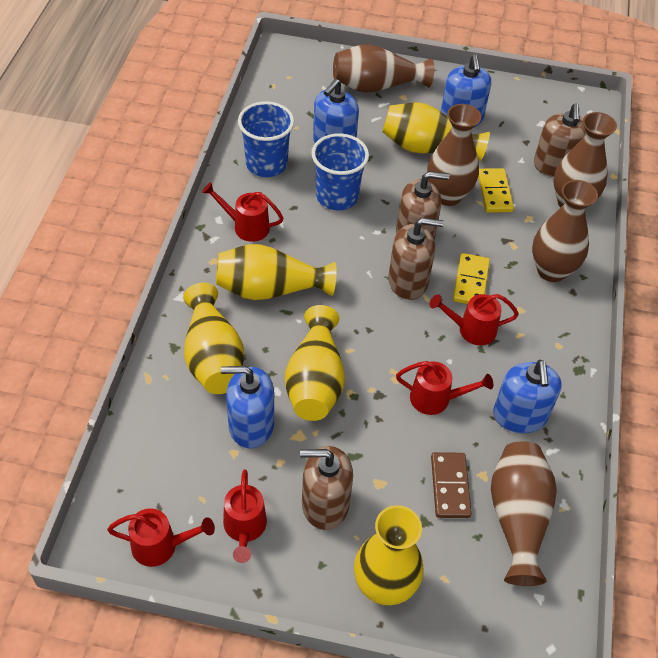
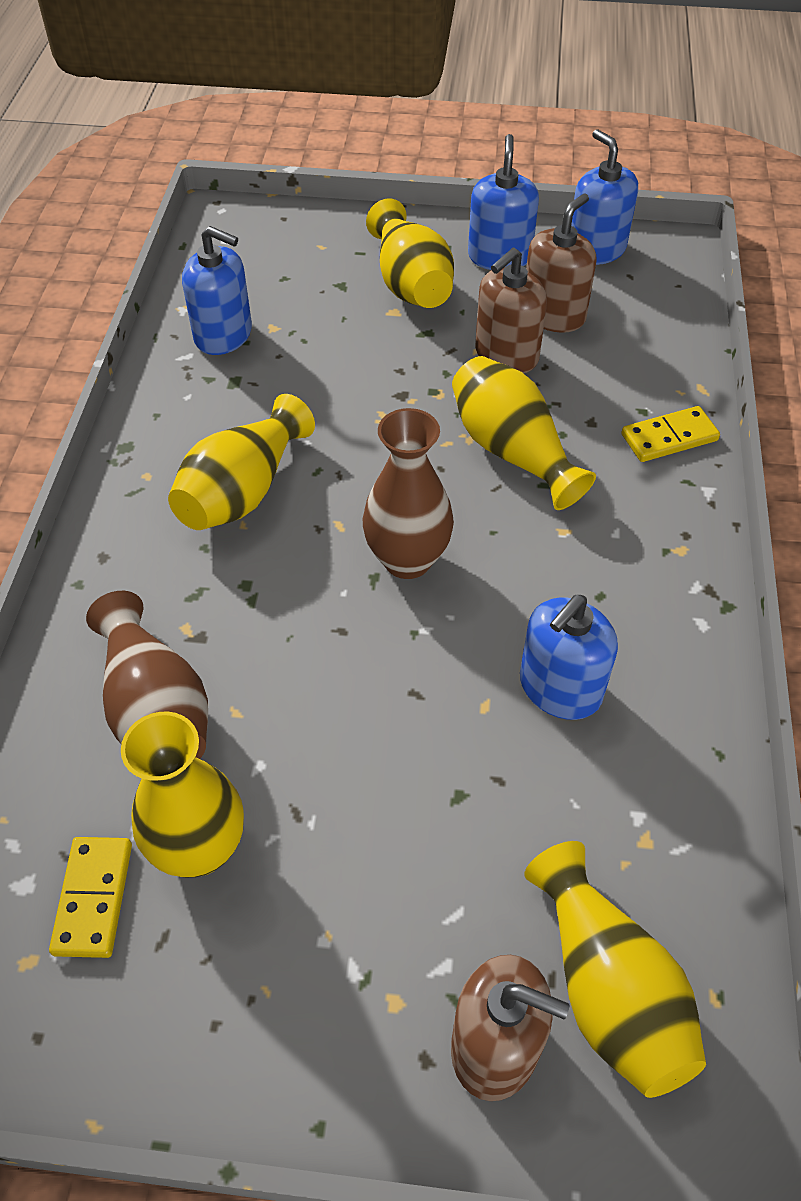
blue cup: [238,101,294,177] [311,133,369,210] = 2 -> none = 0
brown domino: [431,452,472,518] = 1 -> none = 0
brown soap dispenser: [300,446,353,530] [388,218,444,300] [396,171,450,240] [534,103,586,177] = 4 -> [451,955,570,1101] [475,248,547,373] [526,194,597,333] = 3
brown vase: [333,44,434,93] [427,104,481,206] [491,442,557,586] [532,180,598,282] [553,112,617,208] = 5 -> [86,591,208,759] [363,408,454,579] = 2
red watering can: [107,508,215,567] [202,182,283,242] [223,469,267,563] [396,361,493,415] [430,294,519,346] = 5 -> none = 0

